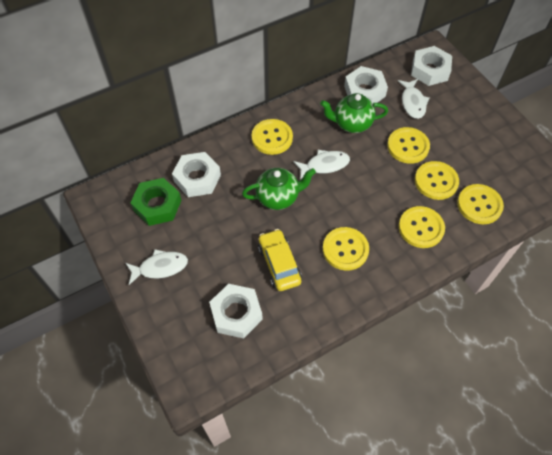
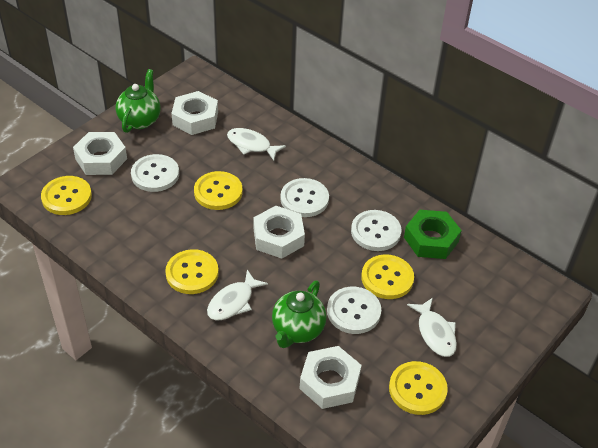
white button: none = 0 -> [131,154,179,192] [280,178,329,217] [327,287,381,334] [351,210,401,251] = 4
yellow button: [252,119,293,155] [323,227,369,271] [387,127,430,164] [399,206,445,248] [415,161,459,200] [457,184,504,224] = 6 -> [41,176,92,215] [165,249,219,294] [194,171,243,210] [361,254,414,299] [389,361,448,415] = 5
yellow car: [258,229,302,291] = 1 -> none = 0

